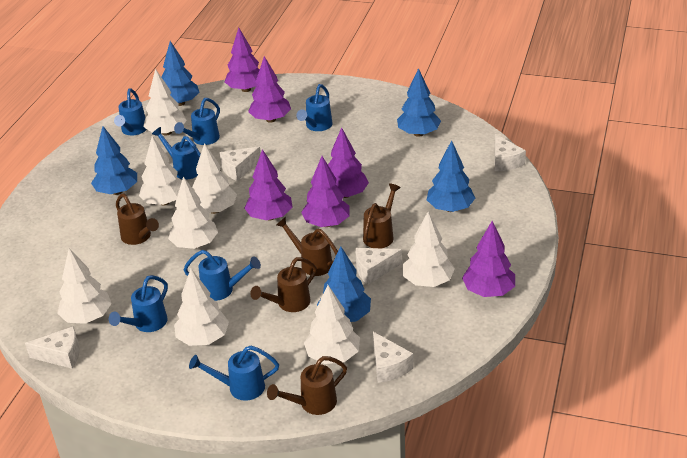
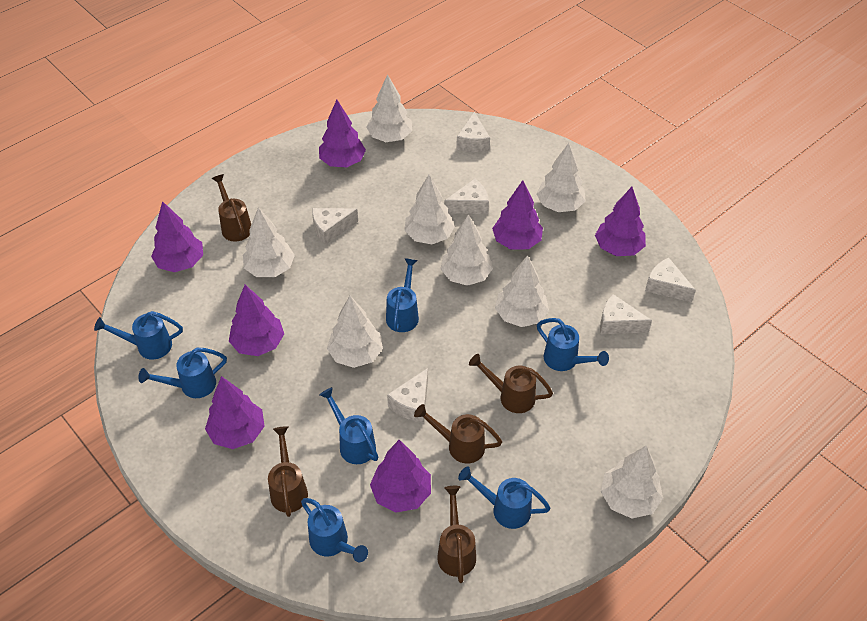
blue tree: [91,126,137,195] [162,41,199,106] [317,246,371,322] [397,68,441,137] [427,140,475,212] = 5 -> none = 0
purple tree: [225,27,260,92] [244,149,293,221] [248,56,291,123] [301,156,350,227] [328,127,369,198] [462,221,515,297] = 6 -> [151,201,203,272] [205,376,265,449] [229,285,284,356] [319,100,366,167] [370,440,431,513] [492,180,543,250] [595,187,646,256] = 7
white cheese: [25,326,80,369] [220,146,261,181] [356,248,402,285] [373,332,413,383] [495,134,526,171] = 5 -> [312,208,358,245] [387,368,428,422] [444,179,489,214] [456,112,490,152] [600,294,652,334] [645,258,696,302] = 6

